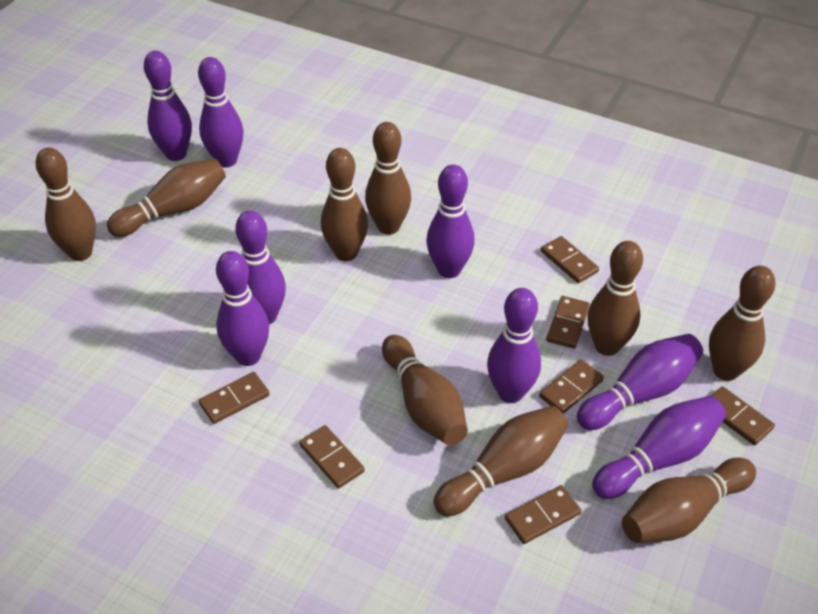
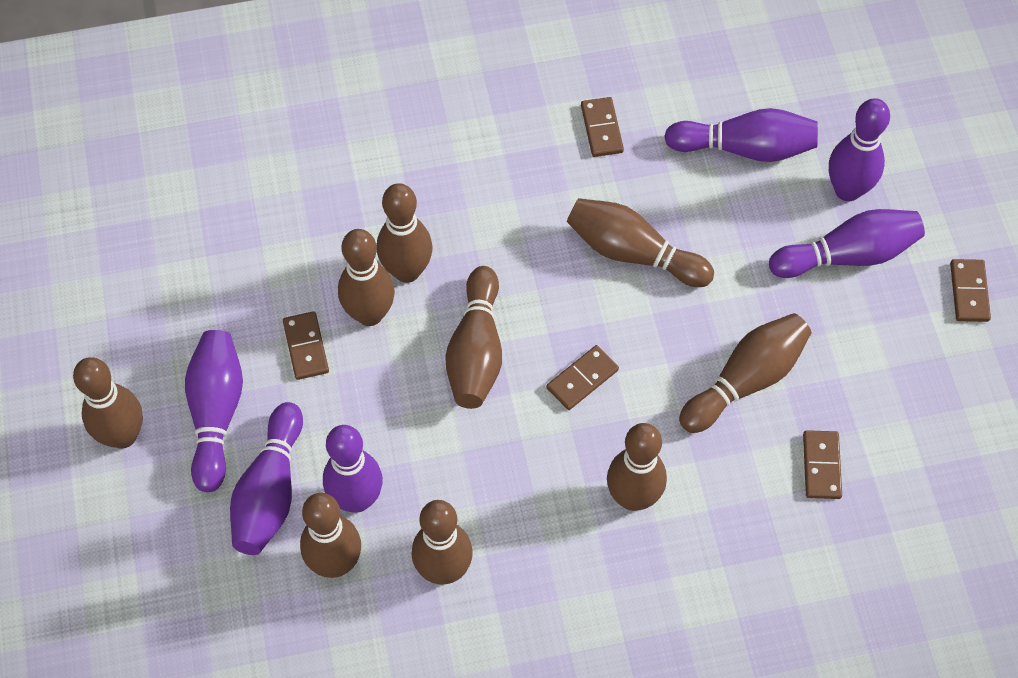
brown domino: [199,372,270,424] [299,425,365,489] [505,485,581,544] [539,360,604,414] [541,236,599,283] [546,296,590,349] [711,386,775,445] = 7 -> [283,311,329,380] [547,345,619,410] [581,97,624,157] [803,430,842,499] [950,259,991,322] = 5
purple bowling pin: [144,51,192,161] [198,57,243,168] [216,251,269,366] [235,211,286,324] [426,164,475,278] [487,288,541,403] [577,334,703,430] [592,396,726,499] = 8 -> [185,330,243,492] [230,402,303,555] [323,425,383,512] [664,108,818,162] [769,209,925,278] [829,98,890,201] = 6

